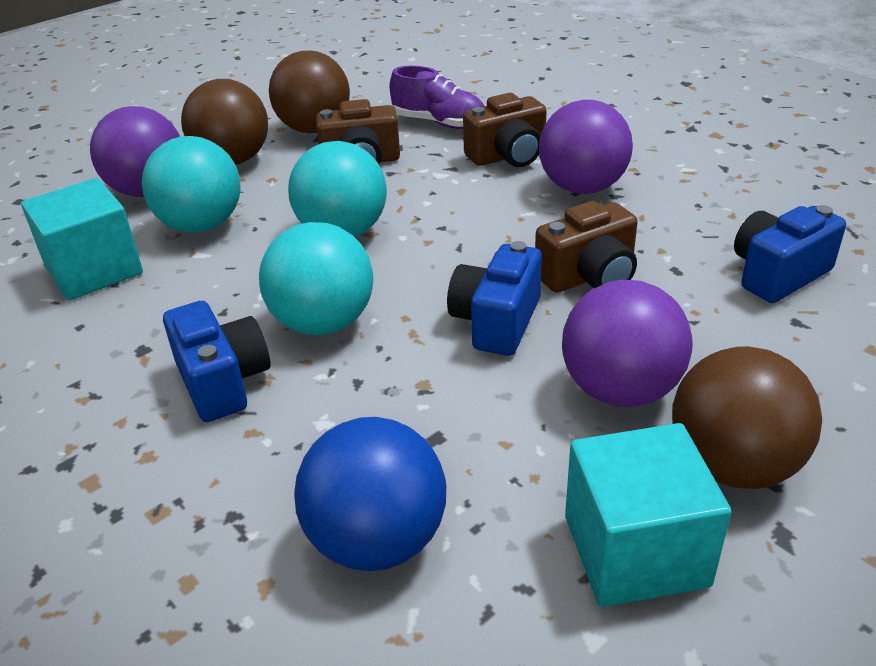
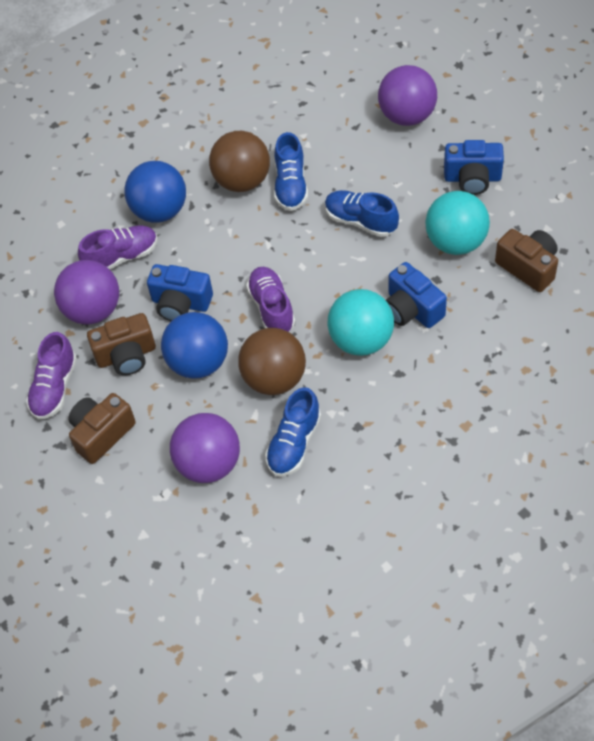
blue ball: [294,417,446,571] = 1 -> [124,161,186,223] [161,312,228,379] = 2
blue shoe: none = 0 -> [265,387,321,476] [274,132,308,211] [325,190,399,237] = 3
brown ball: [181,79,268,165] [269,51,350,133] [672,346,822,489] = 3 -> [209,131,270,192] [238,328,306,395] = 2
purple shoe: [390,66,484,129] = 1 -> [26,332,77,420] [78,226,157,269] [246,267,295,332] = 3
turquoise ball: [142,136,241,233] [259,222,373,335] [288,141,387,237] = 3 -> [328,289,394,356] [425,191,490,255] = 2
turquoise cube: [21,178,143,300] [565,423,732,607] = 2 -> none = 0

